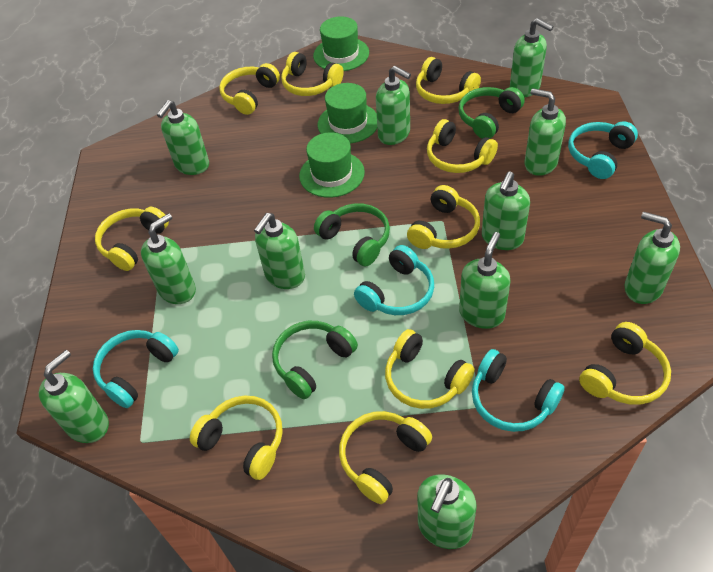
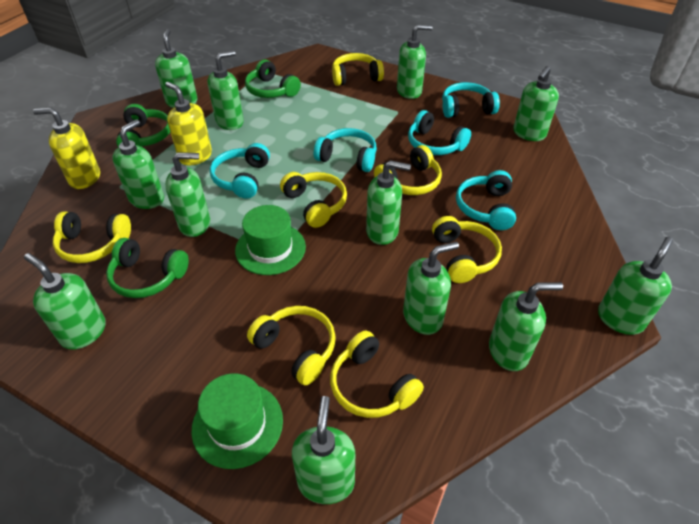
green hat: [299,132,365,198] [313,16,369,71] [318,83,377,143] = 3 -> [192,373,283,469] [235,205,306,275] = 2
green soap dispenser: [39,350,109,443] [141,213,196,304] [157,100,209,175] [254,213,305,289] [376,66,411,145] [418,474,477,549] [459,232,511,329] [482,172,530,250] [510,18,553,97] [525,88,566,176] [624,212,680,304] = 11 -> [24,253,106,350] [112,119,164,209] [155,29,198,108] [165,152,210,237] [208,51,244,130] [292,396,355,504] [366,160,411,245] [397,25,432,99] [403,241,459,335] [489,282,563,371] [513,66,559,141] [598,236,673,335] = 12
turquoise headphones: [93,330,179,408] [354,245,434,315] [472,349,565,432] [568,121,638,179] = 4 -> [210,143,270,198] [314,128,377,172] [408,110,471,155] [442,82,500,118] [456,170,516,230] = 5
yellow headphones: [95,207,169,271] [190,396,283,480] [219,63,280,115] [281,52,344,96] [339,411,432,504] [385,329,475,409] [407,185,480,249] [416,57,481,104] [427,119,498,173] [579,322,671,405] = 10 -> [53,211,131,263] [247,306,336,385] [280,172,347,228] [330,331,424,418] [332,53,384,86] [374,145,442,195] [432,216,502,283] = 7
yellow soap dispenser: none = 0 -> [33,107,100,189] [165,82,212,166] = 2

